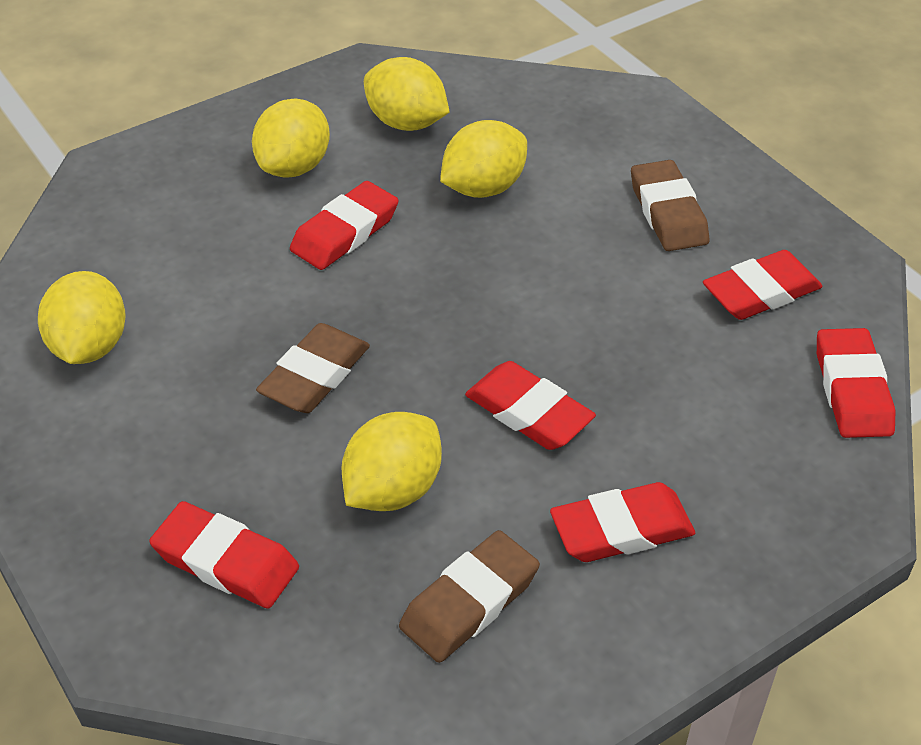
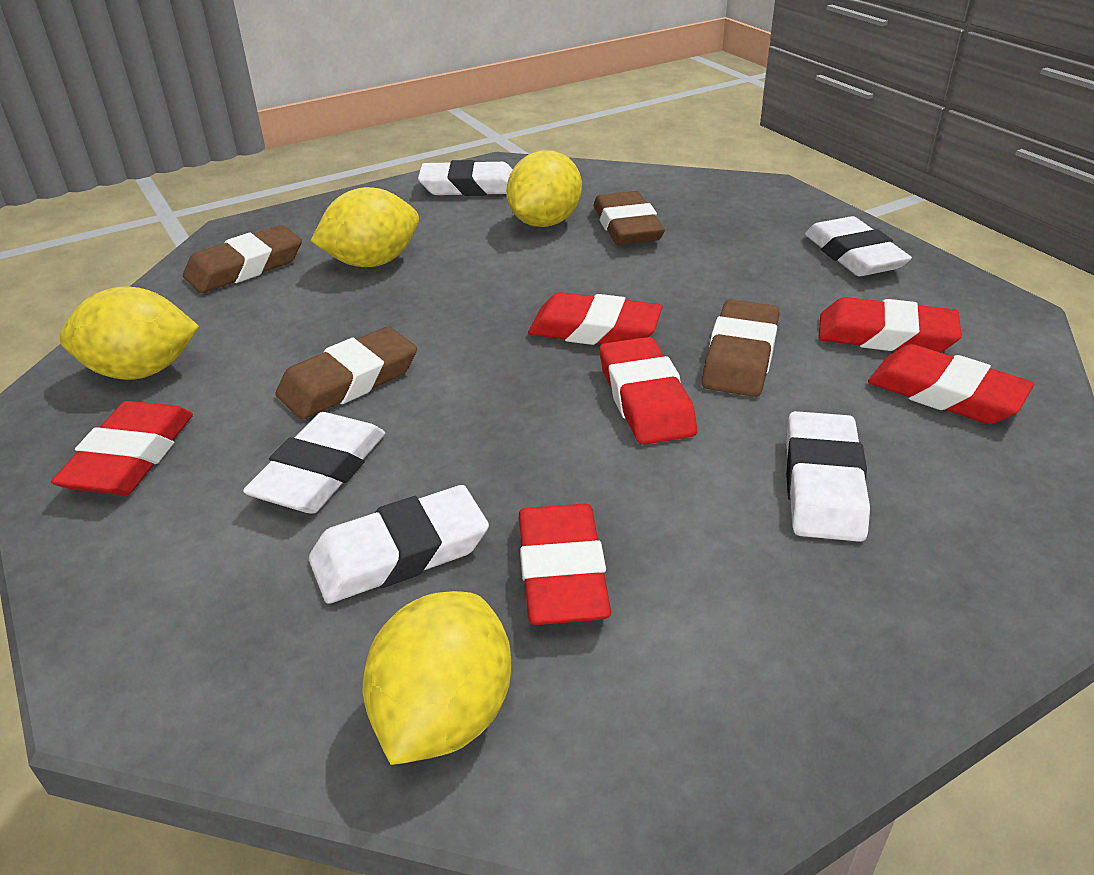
brown eraser: [256,323,370,413] [399,530,540,663] [631,160,710,251] = 3 -> [183,225,302,293] [275,327,417,420] [594,191,665,245] [702,299,779,397] = 4
white eraser: none = 0 -> [243,412,385,514] [309,485,489,604] [418,160,513,196] [786,411,870,542] [805,216,912,276] = 5
yellow lemon: [38,271,126,364] [252,98,330,178] [341,412,442,511] [364,57,449,131] [440,120,527,198] = 5 -> [59,287,199,380] [311,187,419,267] [363,591,511,765] [506,151,582,227] = 4

